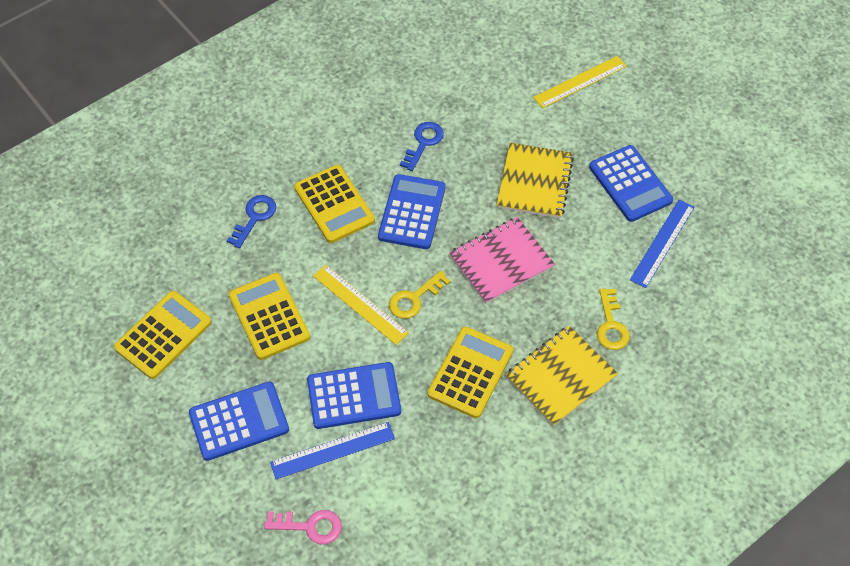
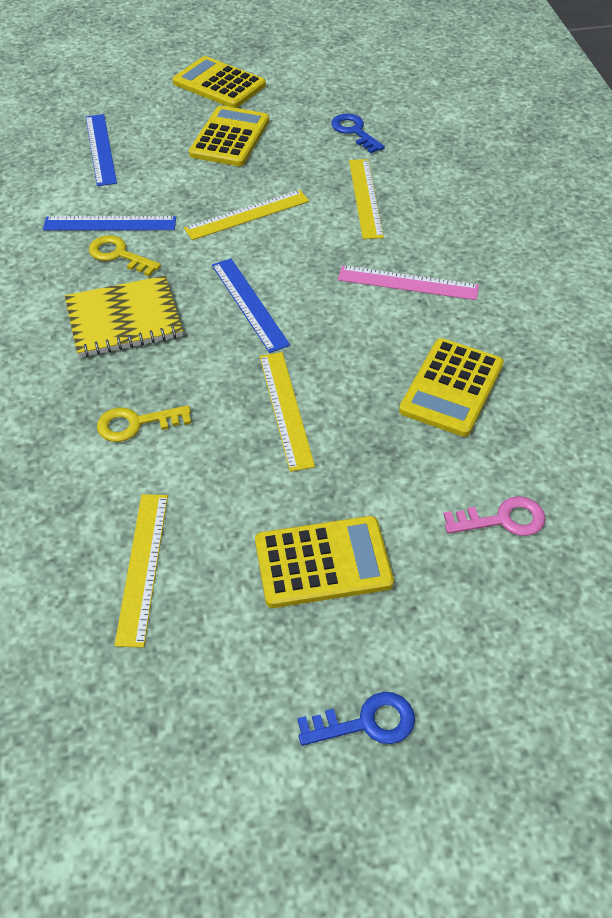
blue calculator: [189,381,289,461] [307,362,401,429] [378,174,445,249] [589,145,673,222] = 4 -> none = 0
blue ruler: [270,422,395,479] [630,200,694,288] = 2 -> [43,216,176,231] [86,114,117,186] [212,259,290,353] = 3
pink notebook: [449,217,555,304] = 1 -> none = 0
pink ruler: none = 0 -> [338,265,479,300] = 1
yellow notebook: [497,143,574,219] [505,326,618,426] = 2 -> [65,276,183,357] = 1
yellow ruler: [313,265,409,345] [533,56,627,108] = 2 -> [114,494,168,648] [184,190,309,240] [260,352,315,472] [349,159,384,239] = 4

